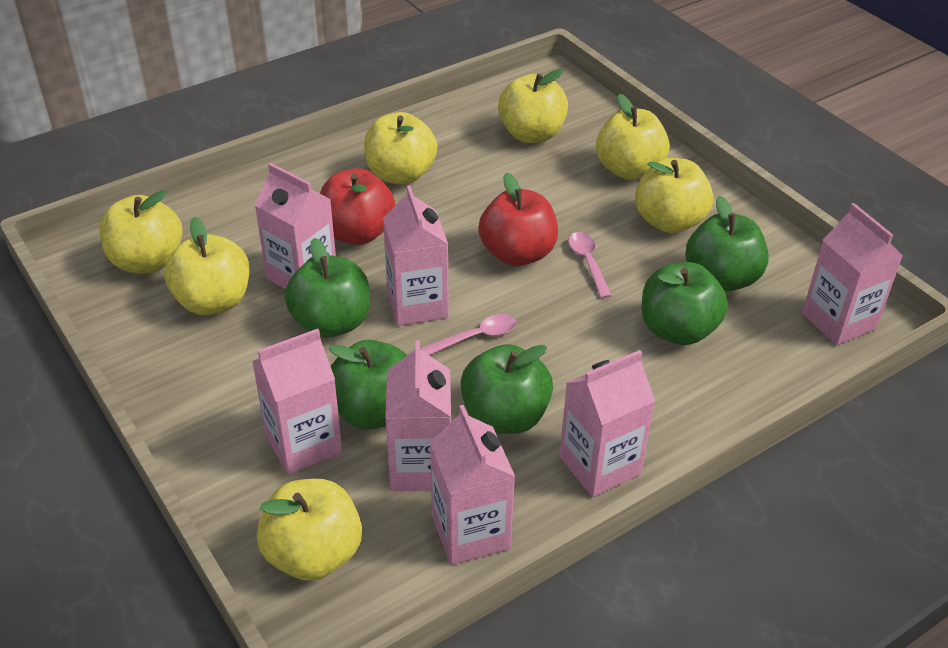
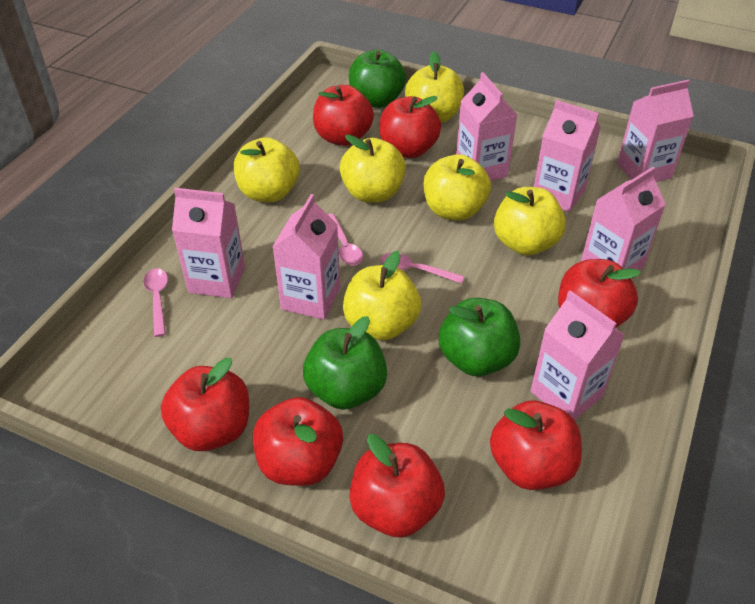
green apple: [284,238,370,338] [329,340,407,430] [460,344,553,434] [641,262,728,345] [685,196,769,292] = 5 -> [303,316,387,410] [349,50,406,108] [439,298,521,376] = 3
pink spoon: [421,314,517,355] [568,232,612,298] = 2 -> [143,268,168,337] [328,214,363,266] [381,253,465,284] = 3
red apple: [320,168,396,245] [478,172,558,266] = 2 -> [161,358,249,451] [253,397,343,486] [313,85,374,146] [350,434,445,538] [380,96,441,158] [490,401,582,490] [558,259,641,328] = 7
yellow apple: [99,190,183,273] [164,217,250,315] [257,479,362,581] [364,112,437,185] [498,69,568,143] [596,94,670,180] [635,158,713,233] = 7 -> [234,137,300,202] [340,134,406,203] [343,251,421,340] [405,51,464,123] [424,154,491,221] [494,187,566,255] = 6

